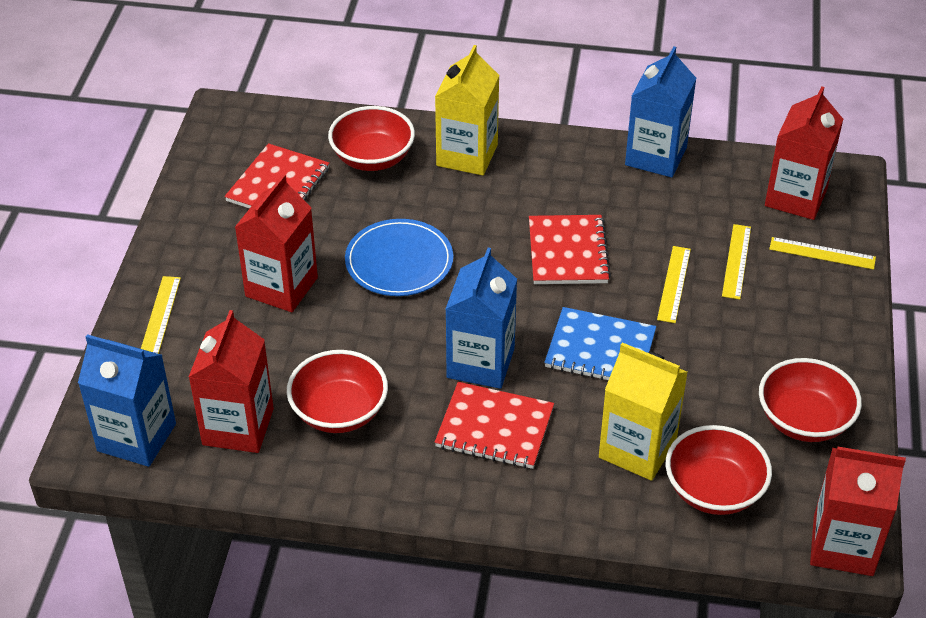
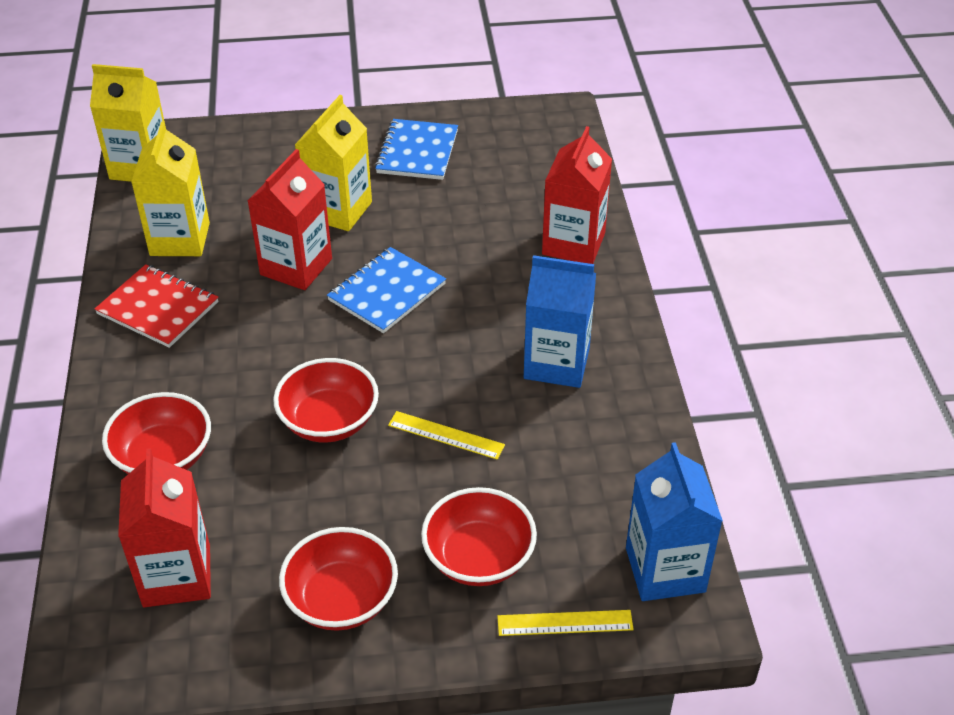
blue carton: [78,334,176,467] [446,248,517,389] [625,46,696,178] = 3 -> [524,255,596,388] [626,442,723,601] = 2
blue notebook: [544,307,656,380] = 1 -> [327,247,446,333] [375,119,458,180] = 2
blue plate: [345,219,453,296] = 1 -> none = 0
red carton: [189,310,274,453] [235,174,318,312] [765,86,843,220] [810,447,906,576] = 4 -> [118,448,211,607] [248,149,332,290] [542,126,612,264] = 3
red notebook: [225,143,330,209] [435,382,554,469] [529,215,611,284] = 3 -> [95,264,218,348] = 1
yellow carton: [435,45,500,175] [599,343,688,481] = 2 -> [90,64,164,182] [131,121,210,256] [295,95,372,231] = 3
yellow ruler: [141,276,181,354] [657,246,691,323] [722,224,751,300] [769,237,876,270] = 4 -> [388,411,505,460] [497,610,634,636] = 2

